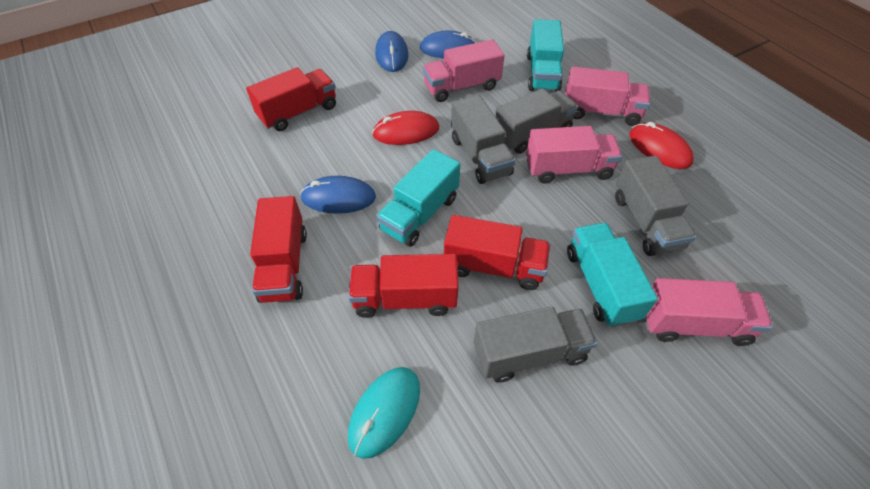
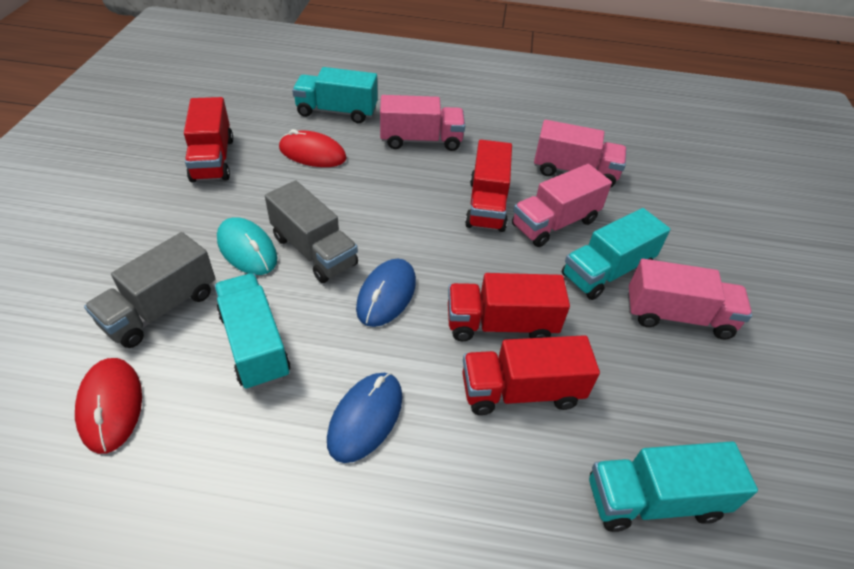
blue mouse: [300,176,376,214] [375,31,408,72] [420,30,476,58] = 3 -> [327,373,403,463] [356,259,416,327] = 2
grey truck: [451,95,516,184] [474,306,597,383] [495,88,578,154] [615,156,697,256] = 4 -> [84,232,215,348] [265,180,358,283] = 2
turquoise truck: [377,149,460,247] [527,19,564,92] [567,223,658,327] = 3 -> [214,273,290,390] [292,67,377,123] [562,208,670,300] [589,441,758,532] = 4

